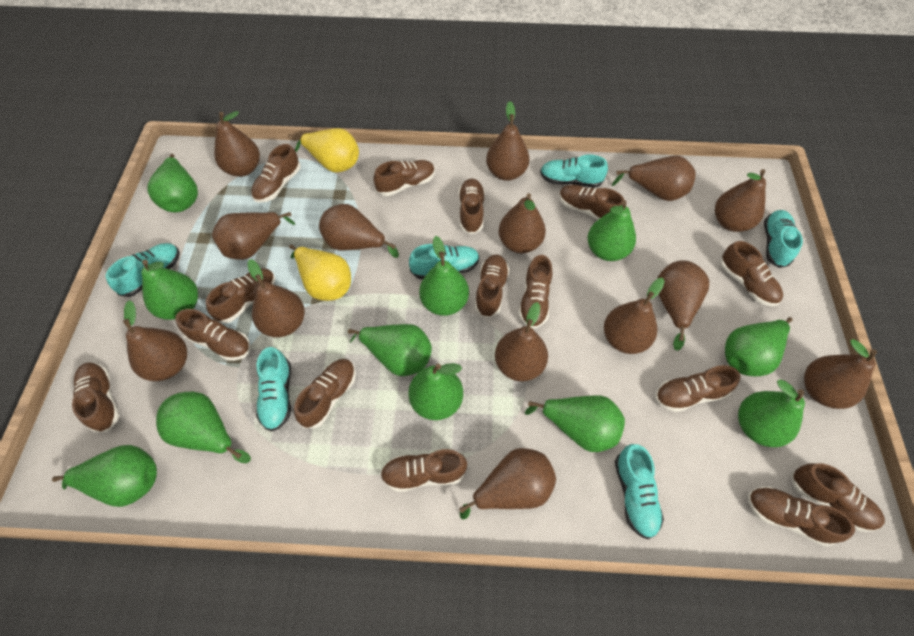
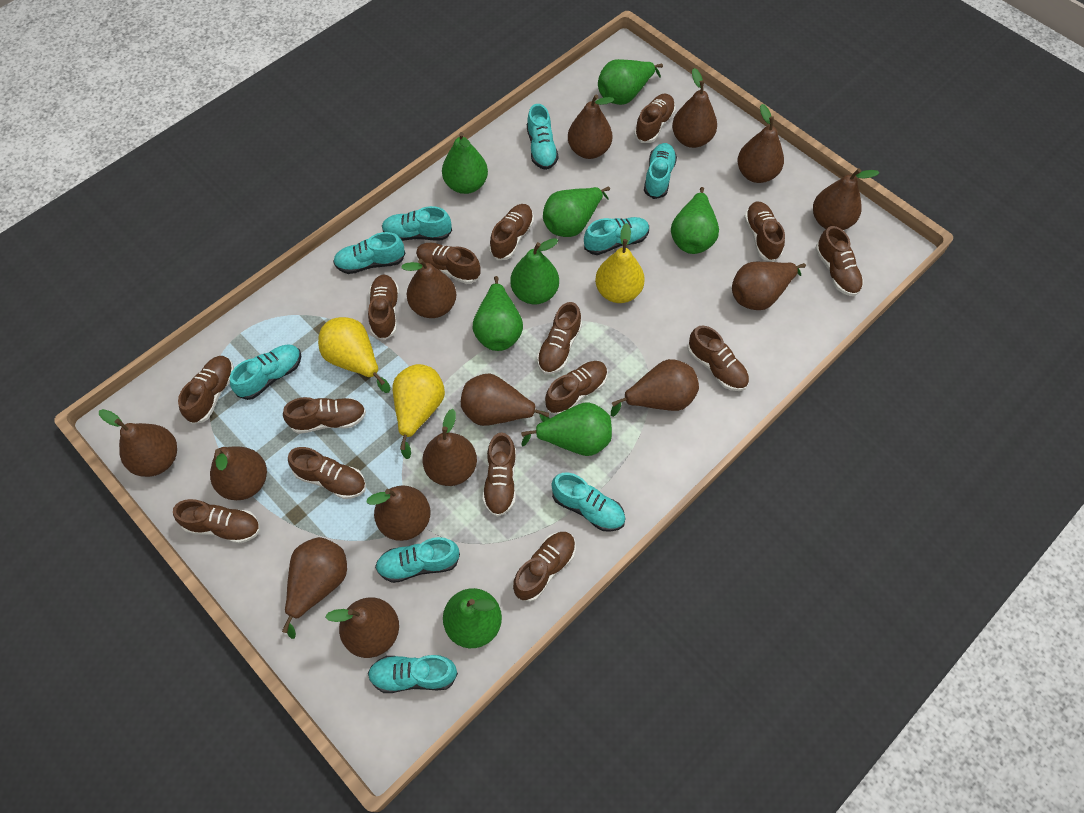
green pear: [52,445,157,507] [141,260,198,320] [147,154,198,212] [156,392,251,463] [348,324,432,376] [408,363,463,420] [419,236,469,316] [525,395,625,452] [588,200,636,261] [725,317,793,376] [738,379,805,447] = 11 -> [442,132,488,194] [443,588,502,648] [473,276,523,351] [510,238,559,304] [521,402,612,456] [543,186,610,237] [598,59,663,105] [671,187,719,254] = 8
turquoise shoe: [106,243,180,297] [256,347,291,432] [409,244,479,280] [540,154,608,188] [615,444,664,539] [764,210,803,268] = 6 -> [230,344,301,400] [333,232,405,274] [368,655,458,693] [375,537,460,583] [382,206,452,241] [527,104,558,170] [551,472,625,532] [584,217,649,255] [644,143,677,199] = 9
yellow pear: [289,245,351,301] [293,128,359,173] = 2 -> [318,317,390,393] [393,364,445,459] [595,223,645,303] = 3

